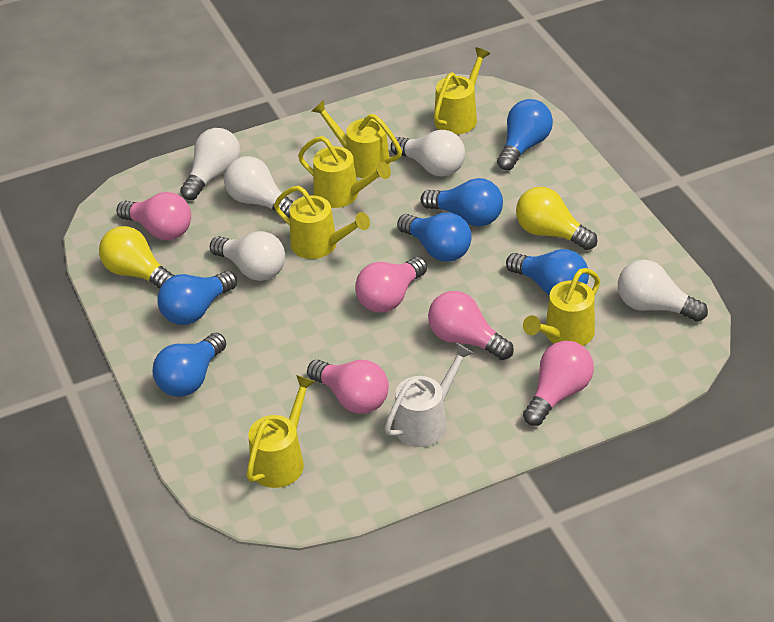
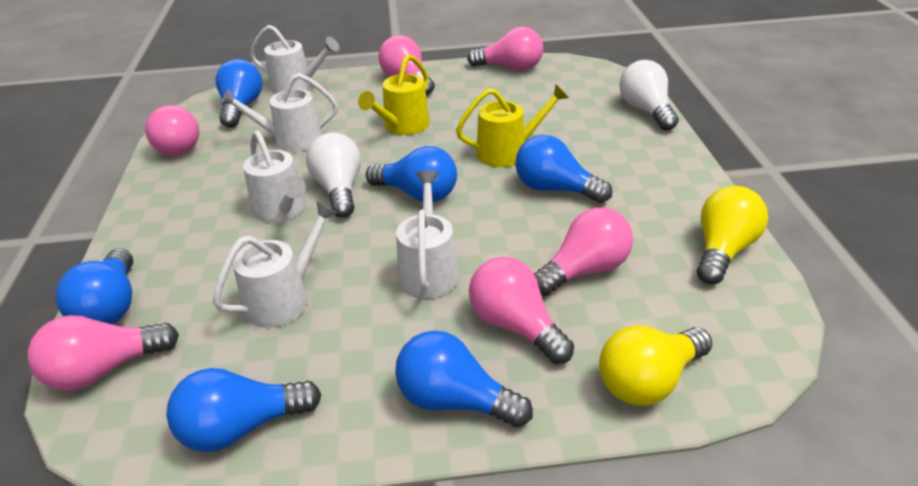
pink light bulb: [117,192,191,240] [307,360,389,414] [355,257,427,313] [428,291,514,360] [523,341,594,426] = 5 -> [28,315,179,391] [145,105,199,156] [379,35,435,95] [467,26,543,71] [469,257,574,364] [533,208,633,296] = 6
white light bulb: [180,128,240,200] [210,231,285,281] [224,156,293,219] [391,130,465,177] [618,260,708,322] = 5 -> [306,132,361,218] [619,60,679,131] = 2
white watering can: [385,343,473,447] = 1 -> [213,201,338,328] [220,73,338,152] [243,130,306,223] [250,25,339,94] [396,170,459,299] = 5
yellow watering can: [247,375,316,488] [274,186,370,259] [298,136,391,208] [312,100,402,178] [434,47,490,134] [523,268,600,346] = 6 -> [358,54,430,135] [456,84,569,167] = 2

